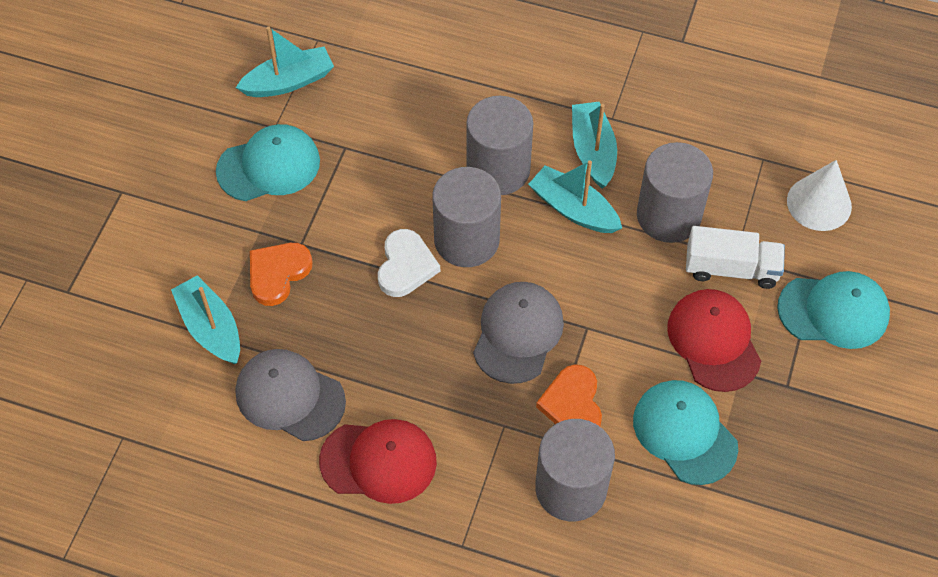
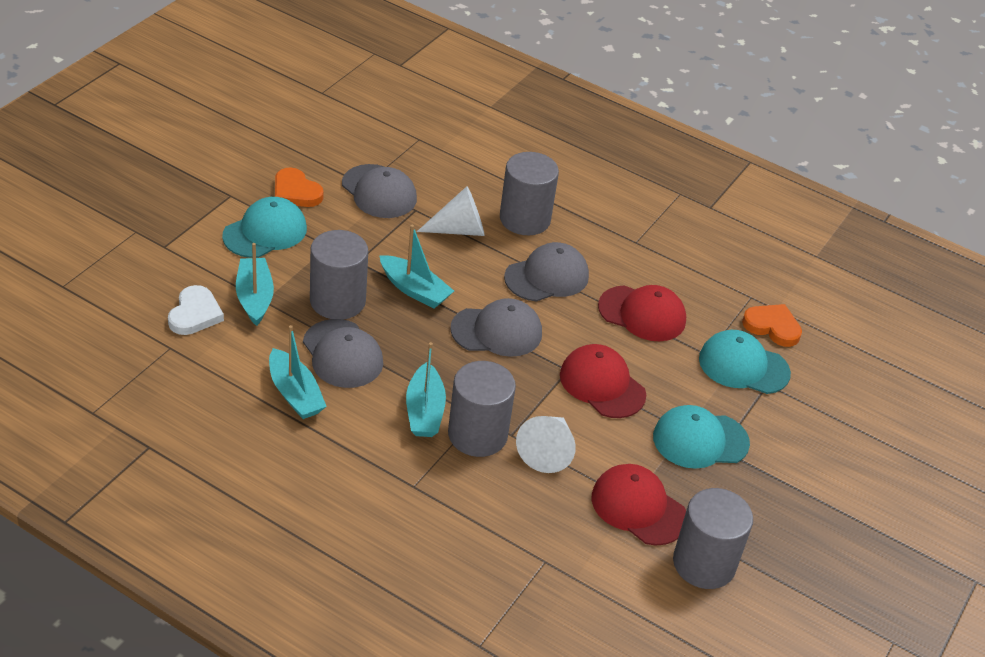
grey cap: [236,349,346,441] [473,282,564,384] = 2 -> [303,319,383,388] [342,164,417,218] [450,298,542,357] [504,242,589,302] = 4
red cap: [319,419,437,504] [667,289,761,392] = 2 -> [560,344,646,418] [592,464,686,546] [598,285,686,341] = 3
white cone: [787,160,852,231] = 1 -> [417,186,485,236] [516,416,576,473] = 2
white truck: [686,226,785,289] = 1 -> none = 0

